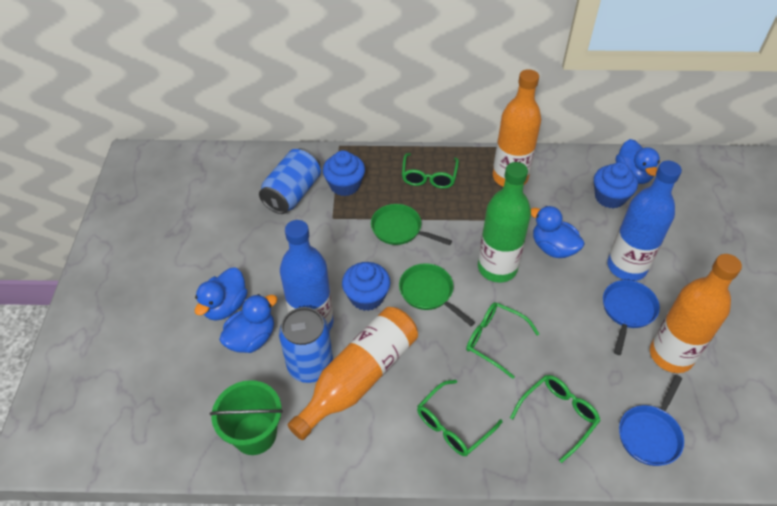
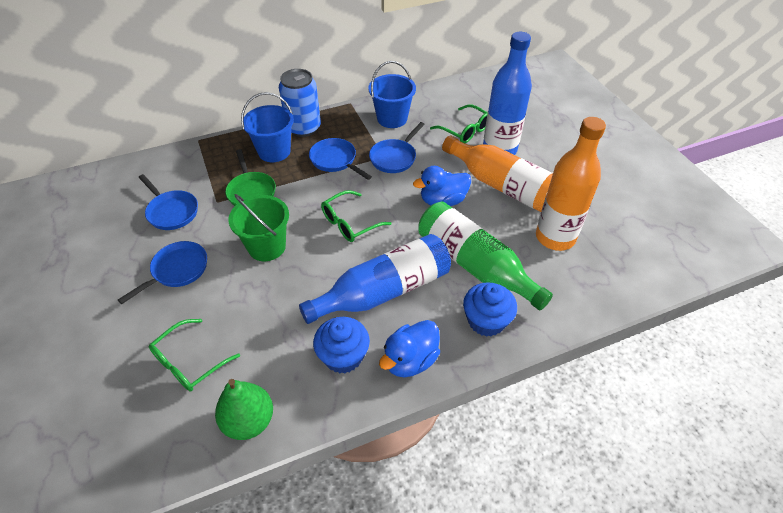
blue bucket: none = 0 -> [241,92,294,162] [368,61,416,128] = 2
blue can: [259,148,321,214] [279,307,333,383] = 2 -> [279,69,321,137] = 1
blue cupcake: [323,150,365,196] [342,262,390,311] [594,162,638,209] = 3 -> [313,317,370,373] [463,282,517,337] = 2
blue duck: [195,268,248,321] [219,294,277,353] [531,206,585,258] [616,139,660,184] = 4 -> [379,320,440,377] [413,166,471,206] = 2
blue pan: [603,280,660,355] [619,375,684,466] = 2 -> [118,241,207,304] [138,174,198,230] [309,138,372,180] [369,122,425,173] = 4
green glasses: [402,153,459,189] [417,380,503,456] [466,302,539,379] [510,375,601,463] = 4 -> [149,319,240,392] [321,190,391,242] [430,105,488,143] = 3
green pan: [371,204,452,245] [399,263,475,326] = 2 -> [225,149,276,206] = 1
green pear: none = 0 -> [215,379,273,440] = 1
orange bottle: [288,307,418,440] [493,69,541,186] [650,254,742,373] = 3 -> [442,136,553,212] [536,117,606,251] = 2

